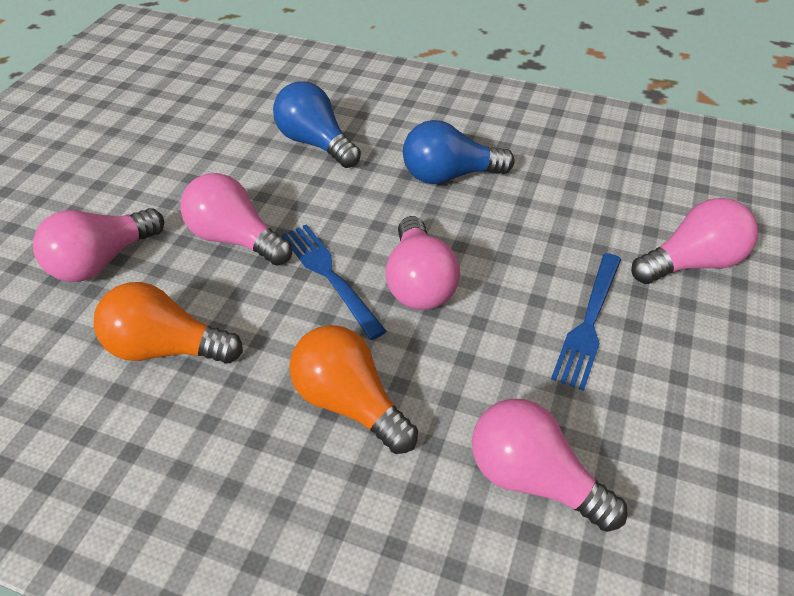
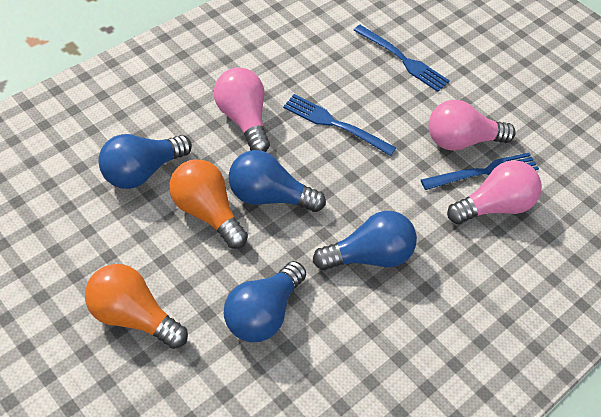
blue fork: [282,224,386,340] [551,253,621,391] = 2 -> [283,94,396,156] [353,25,450,92] [421,153,539,190] = 3
blue light bulb: [273,82,361,168] [403,120,514,184] = 2 -> [98,134,192,189] [224,261,306,342] [229,150,326,212] [313,211,417,270] = 4
pink light bulb: [33,208,164,282] [180,173,292,266] [385,216,460,310] [472,399,628,532] [631,198,758,284] = 5 -> [214,68,270,152] [428,100,516,151] [447,160,542,224] = 3

